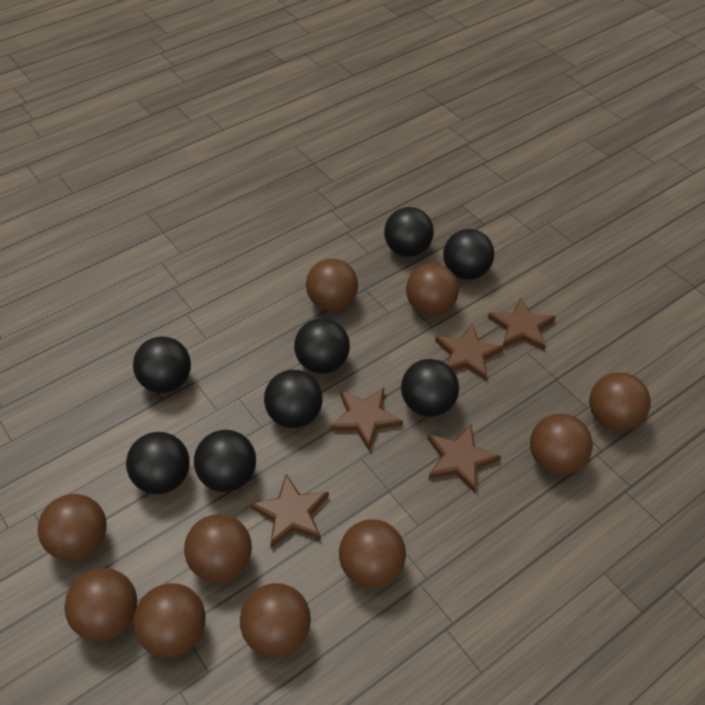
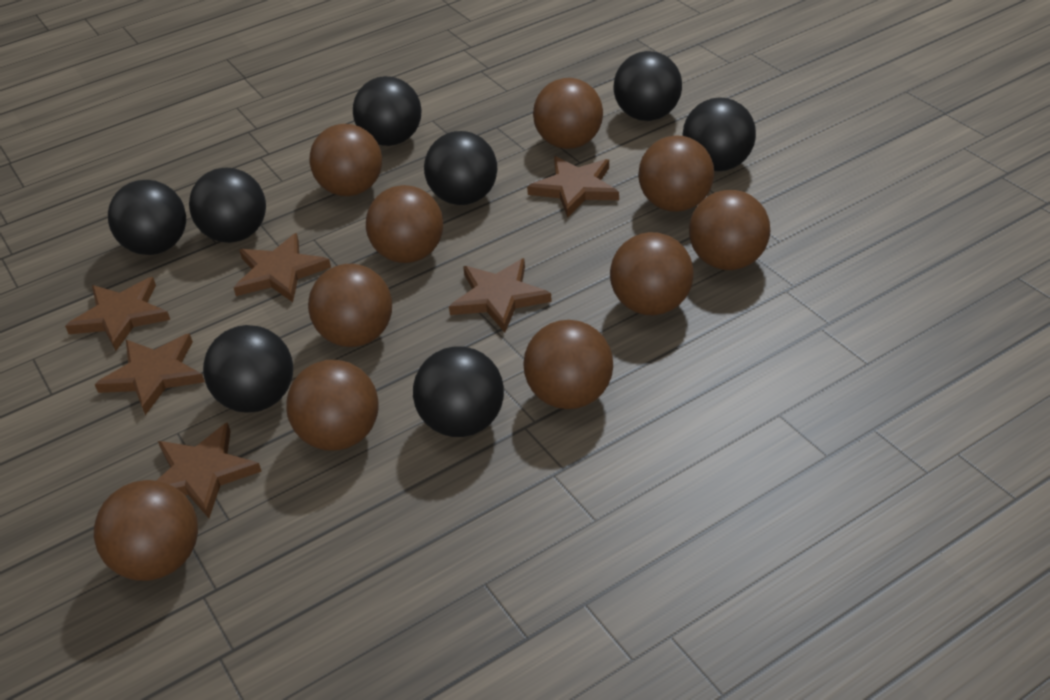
brown star: [250,474,329,548] [329,388,403,450] [428,425,501,493] [435,324,504,380] [488,297,556,351] = 5 -> [65,277,170,351] [95,334,205,415] [156,423,262,518] [234,233,331,302] [449,258,552,333] [527,156,619,218] = 6

